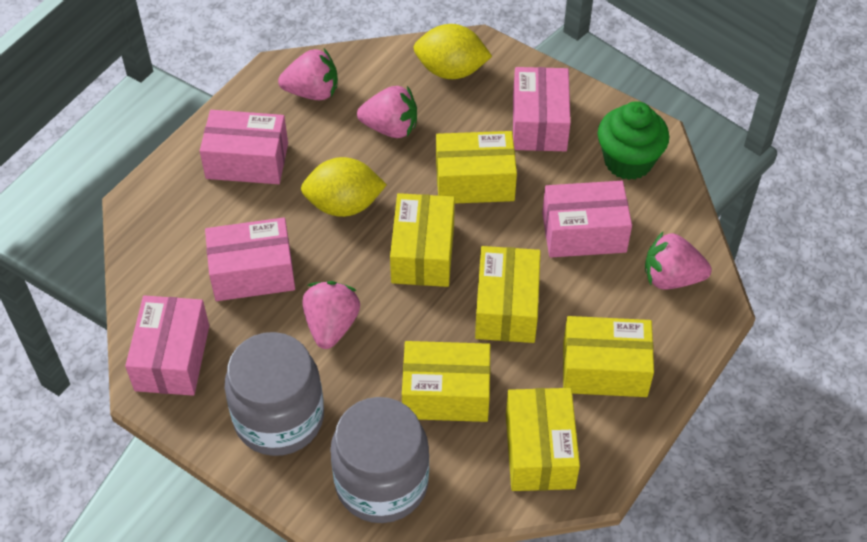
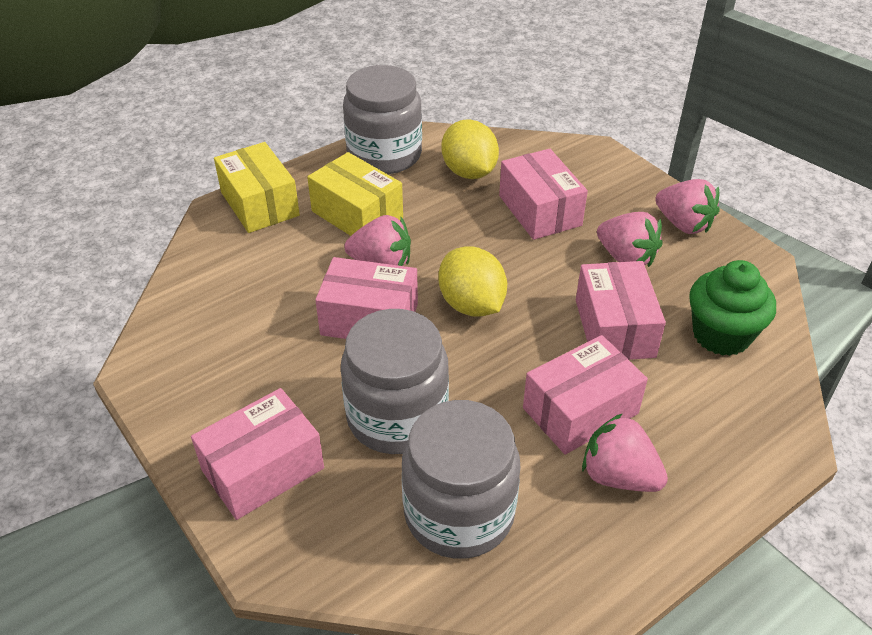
grey jar: [225,332,324,456] [330,397,429,523] = 2 -> [341,309,449,454] [343,65,422,174] [402,400,521,559] = 3
yellow box: [390,193,455,287] [402,341,490,422] [436,131,517,203] [475,246,541,343] [506,388,580,491] [563,316,654,397] = 6 -> [214,142,300,233] [307,152,403,236] = 2

